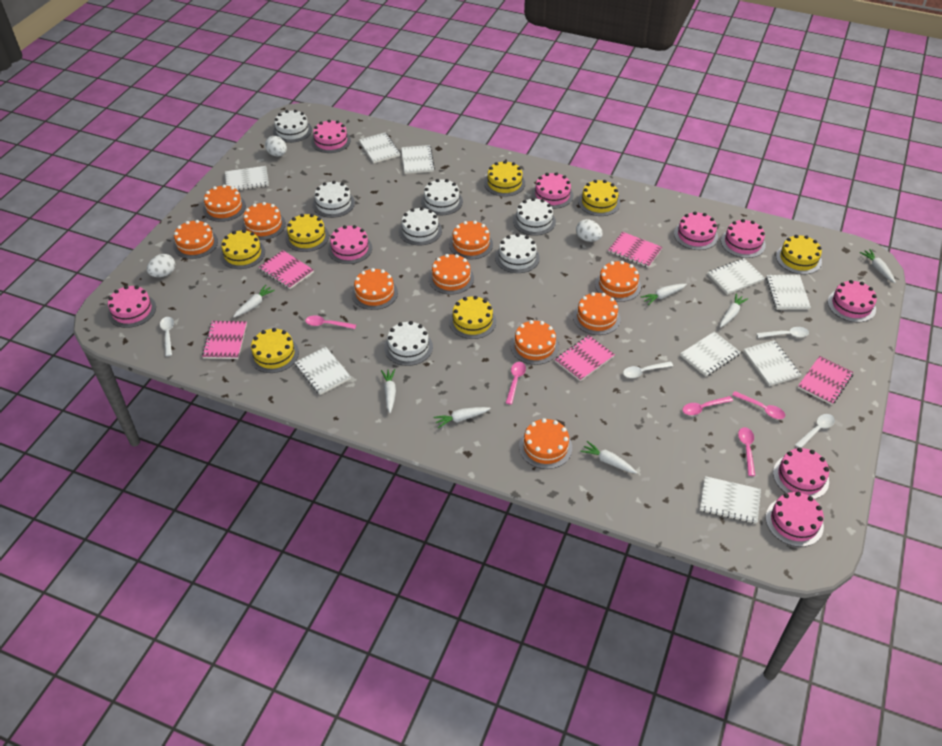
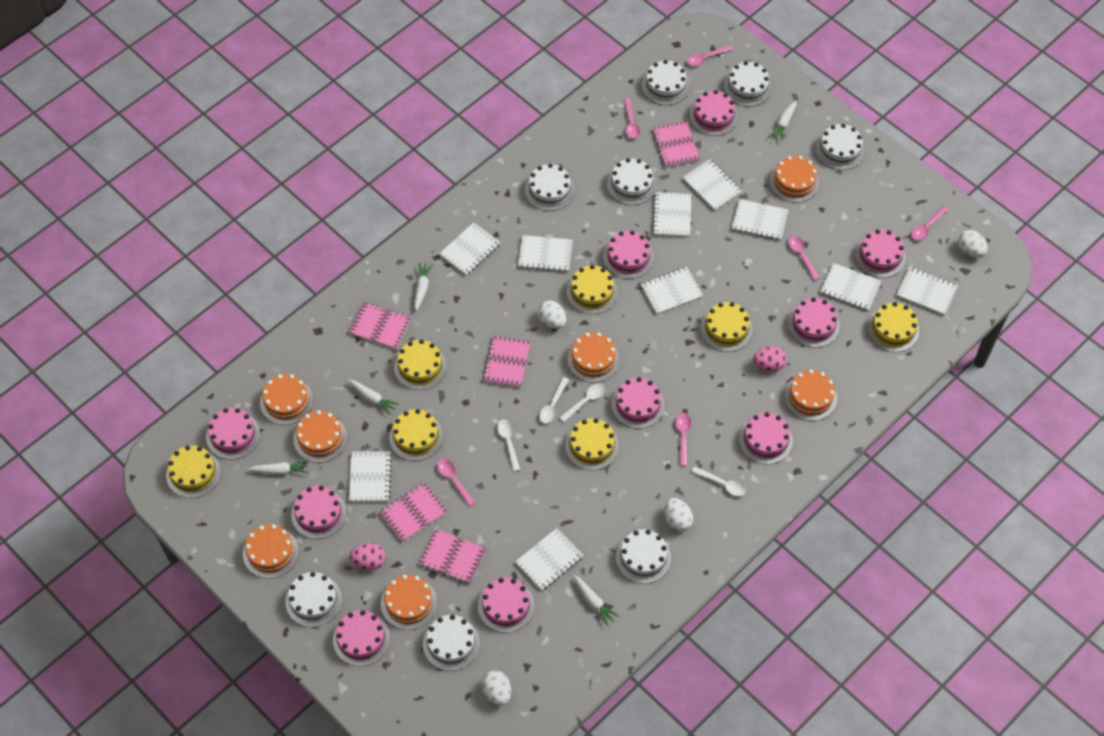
orange cake: [173,220,218,259] [203,185,246,222] [242,202,286,240] [352,268,398,310] [429,254,474,295] [449,221,493,259] [510,320,559,365] [519,418,572,469] [573,292,621,335] [595,261,641,302] = 10 -> [243,524,298,578] [260,374,313,425] [293,410,347,463] [381,575,437,630] [567,332,620,382] [770,156,819,203] [784,369,837,421] = 7
pink cake: [108,285,156,328] [311,120,351,153] [328,225,372,264] [532,172,573,209] [674,212,718,250] [721,219,766,258] [766,492,824,547] [773,448,829,499] [828,280,877,322] = 9 -> [206,408,260,460] [291,486,346,539] [333,610,390,666] [478,577,534,633] [603,231,654,279] [611,377,665,429] [690,90,738,136] [739,412,793,464] [788,297,840,348] [855,229,906,278] = 10
pink egg: none = 0 -> [349,543,386,570] [753,346,787,371] = 2
pink spoon: [305,315,356,329] [506,362,526,405] [683,396,733,415] [732,391,785,419] [738,427,755,476] = 5 -> [437,459,475,506] [624,98,640,139] [675,413,691,466] [687,45,733,66] [788,236,820,281] [912,206,949,240] = 6
white cake: [273,110,312,143] [313,181,355,218] [384,321,433,366] [399,207,442,245] [421,179,463,215] [495,233,540,273] [513,198,556,236] = 7 -> [285,572,342,627] [423,615,480,671] [525,164,574,211] [607,158,657,205] [616,529,671,584] [642,60,690,105] [724,61,772,107] [815,124,865,170] = 8
white carrot: [233,285,275,317] [381,369,396,413] [433,407,491,428] [580,441,637,474] [641,284,687,305] [720,293,748,327] [860,249,896,283] = 7 -> [248,459,308,475] [348,380,399,415] [414,262,433,311] [574,575,619,626] [769,100,797,142] = 5
white egg: [147,254,175,277] [265,136,287,156] [576,219,603,242] = 3 -> [482,670,511,706] [538,300,566,329] [664,498,693,531] [958,230,988,258] = 4
white notebook: [225,166,269,190] [295,347,351,395] [359,132,400,163] [401,145,435,174] [680,331,741,376] [700,476,761,524] [707,258,765,295] [743,340,801,386] [766,275,811,310] = 9 -> [349,451,392,502] [439,222,501,276] [515,528,584,591] [518,235,573,272] [641,267,703,315] [652,192,692,237] [683,159,742,211] [732,199,788,240] [820,263,882,311] [896,267,958,315] = 10

